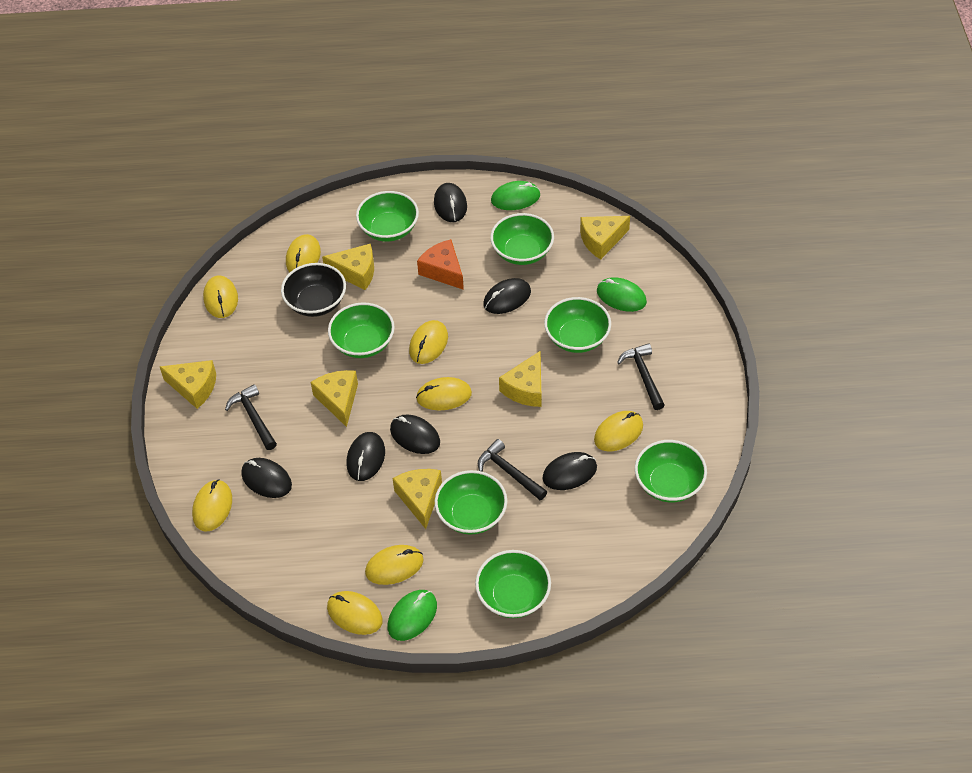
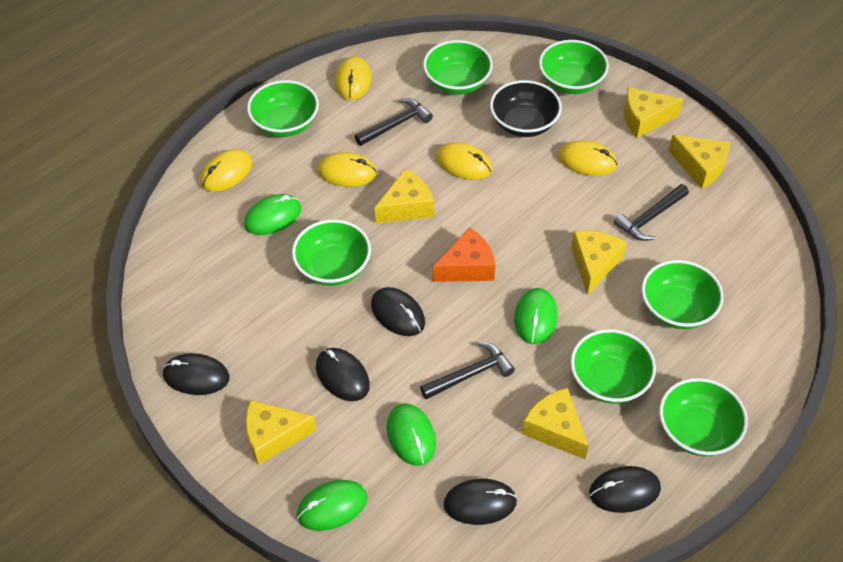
black mouse: [241,458,292,498] [347,432,385,481] [390,414,440,454] [434,183,467,222] [483,278,531,314] [542,452,597,490] = 6 -> [163,353,230,395] [316,348,370,401] [371,287,425,336] [444,479,517,525] [589,466,661,513] = 5
green mouse: [388,590,437,641] [491,181,540,210] [597,277,647,312] = 3 -> [244,194,301,235] [297,480,367,531] [387,403,436,466] [514,288,557,344] = 4
yellow mouse: [192,479,232,531] [203,275,238,318] [286,234,321,272] [327,591,383,635] [365,545,424,585] [409,320,448,364] [416,377,472,411] [594,411,643,451] = 8 -> [200,149,252,192] [318,152,377,187] [335,56,372,100] [436,142,492,180] [558,140,618,176] = 5

